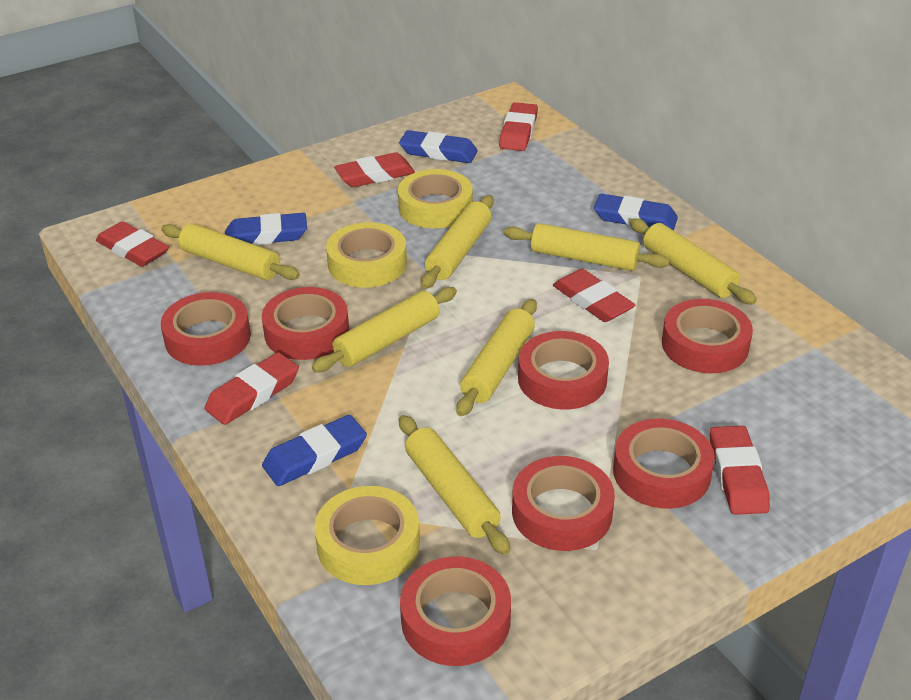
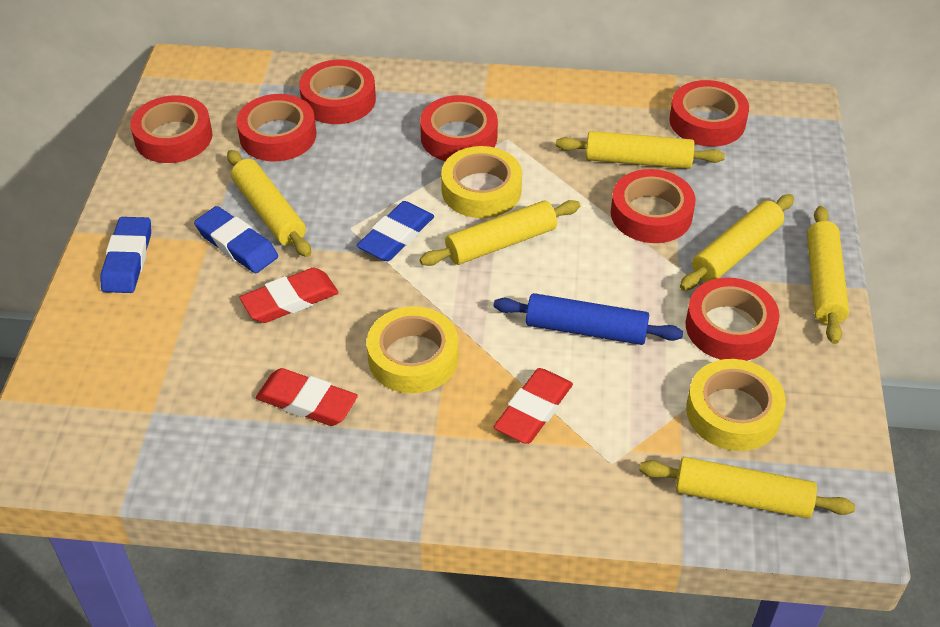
blue eraser: [225,213,307,245] [262,415,367,486] [399,130,478,163] [594,194,678,231] = 4 -> [100,217,151,293] [194,206,278,273] [357,201,434,261] = 3
blue rolling pin: none = 0 -> [494,293,683,345] = 1
red eraser: [96,221,169,267] [204,352,299,425] [334,152,415,187] [499,102,538,151] [553,269,635,322] [710,426,770,515] = 6 -> [239,268,339,323] [256,368,358,426] [493,368,573,444] = 3
yellow rolling pin: [161,223,300,280] [312,287,457,372] [399,415,510,555] [421,195,494,289] [456,299,537,416] [504,223,670,271] [630,218,757,305] = 7 -> [227,150,311,257] [420,200,580,266] [556,131,725,169] [639,457,855,519] [680,194,794,291] [807,206,849,344] = 6

